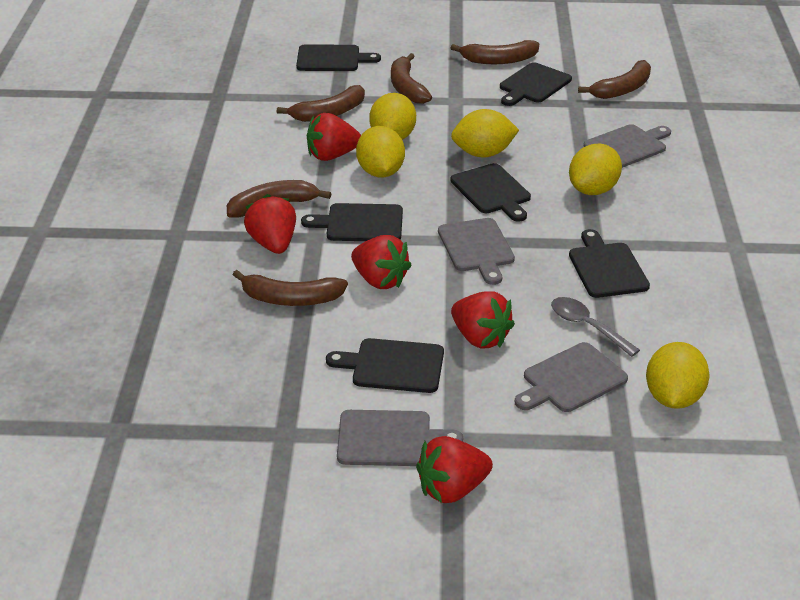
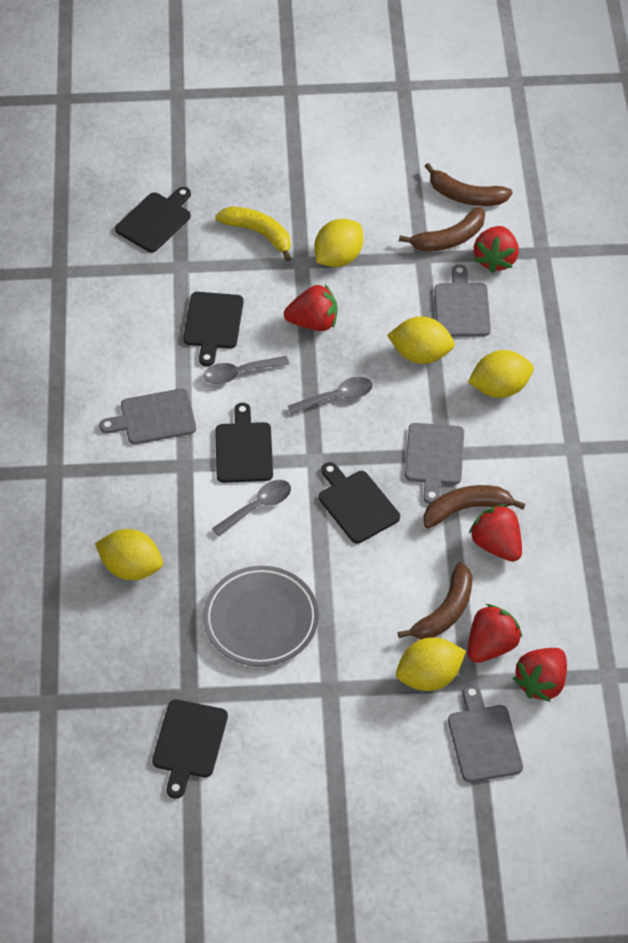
black cutting board: [296,44,381,71] [301,203,403,241] [326,338,444,393] [450,163,531,222] [500,62,572,106] [569,229,650,298] = 6 -> [115,187,191,252] [152,700,228,799] [183,292,244,366] [215,403,273,483] [319,462,400,544] = 5
brown banana: [227,180,331,218] [233,270,348,306] [277,85,365,122] [391,53,432,104] [451,40,539,64] [578,60,651,99] = 6 -> [398,562,473,639] [399,206,485,252] [424,485,525,528] [425,163,513,206] = 4
grey plate: none = 0 -> [203,566,319,666] = 1
grey spoon: [551,297,640,357] = 1 -> [203,356,289,384] [212,480,291,536] [288,377,373,415] = 3
yellow banana: none = 0 -> [215,206,291,262] = 1

